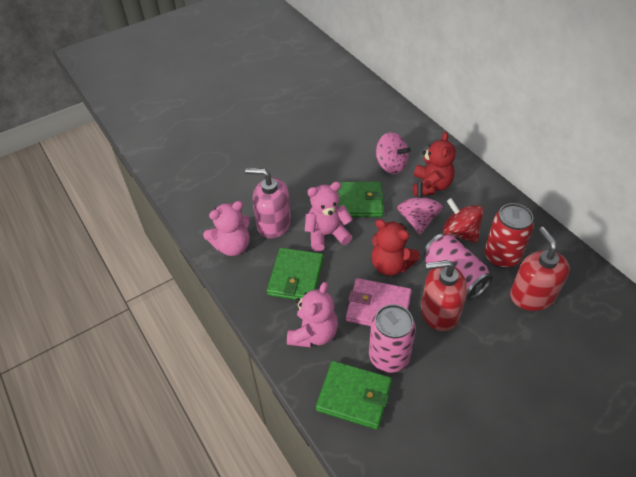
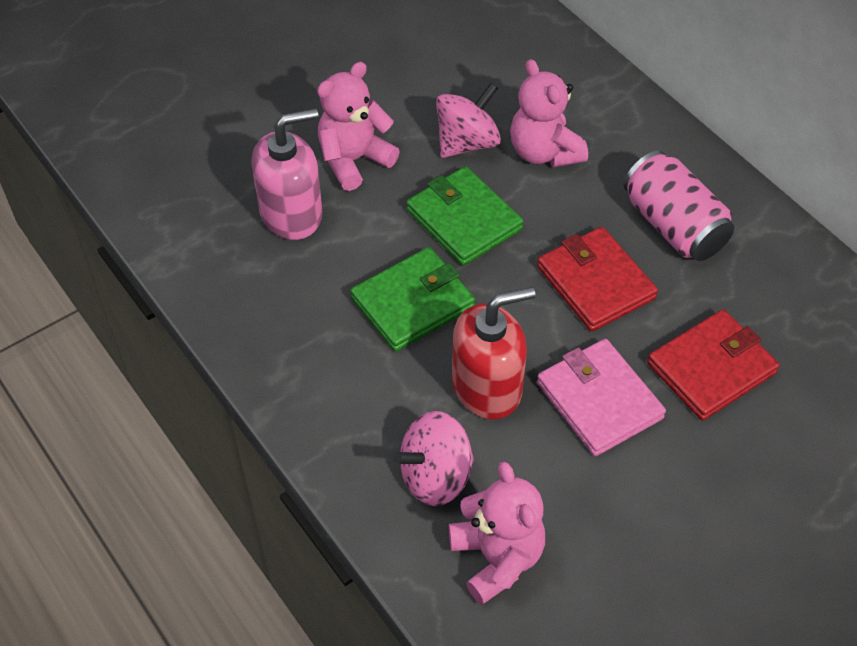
green wallet: [267,248,324,300] [316,361,392,430] [337,182,384,217] = 3 -> [350,247,475,351] [406,166,524,266] = 2
pink can: [369,304,416,373] [424,233,493,300] = 2 -> [624,151,734,261] = 1
red can: [484,203,534,268] = 1 -> none = 0
red soap dispenser: [421,260,467,331] [510,227,570,311] = 2 -> [452,287,536,419] = 1
red spinning top: [443,198,484,243] = 1 -> none = 0
red teddy bear: [372,219,420,276] [413,132,456,196] = 2 -> none = 0
red wallet: none = 0 -> [537,227,658,331] [647,309,780,421] = 2

